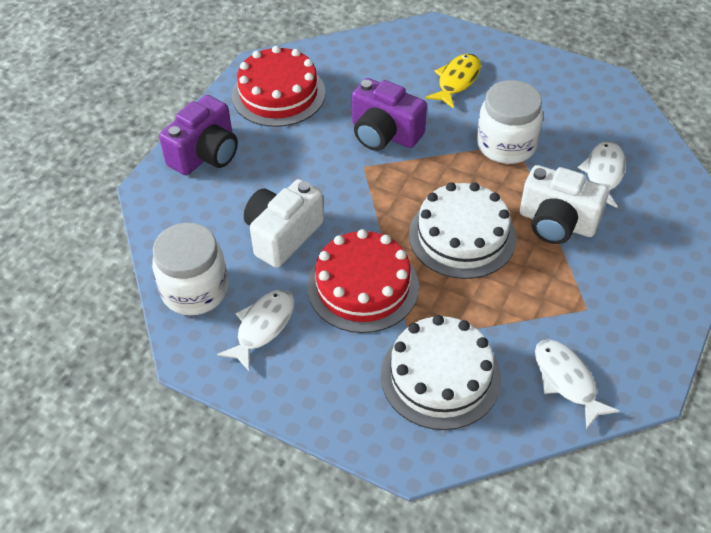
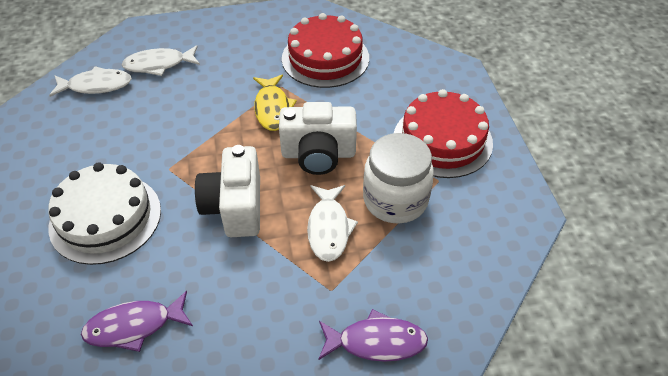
purple camera: [159,95,238,175] [352,78,427,151] = 2 -> none = 0
purple fish: none = 0 -> [81,291,193,352] [318,309,428,362] = 2
white cake: [381,315,501,430] [409,182,517,279] = 2 -> [48,162,161,265] = 1
white jar: [152,223,228,315] [477,80,543,164] = 2 -> [363,133,434,224] = 1

